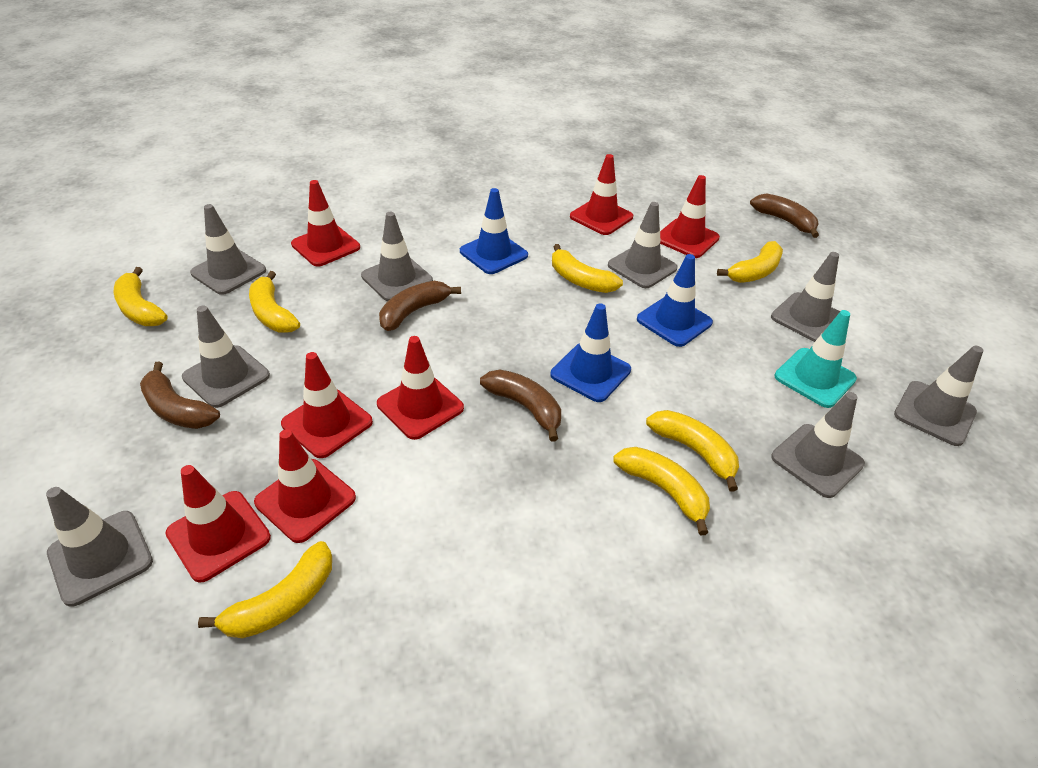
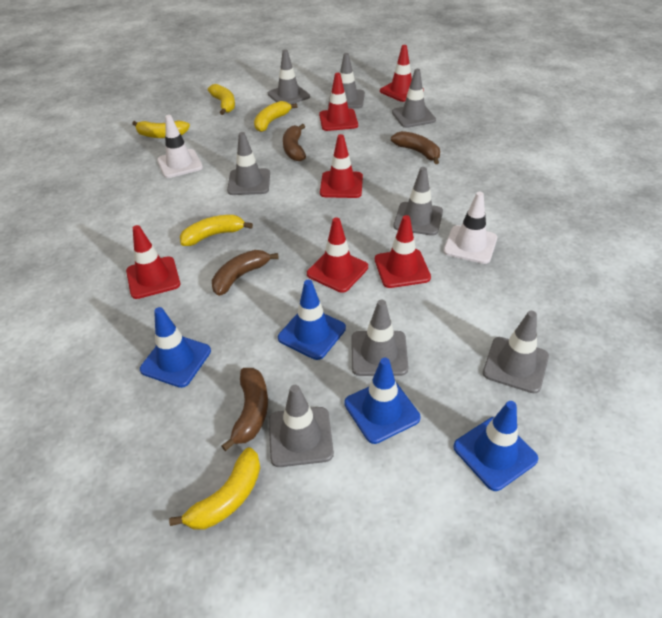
blue traffic cone: [460,188,528,274] [550,303,631,402] [637,254,713,347] = 3 -> [140,307,211,388] [278,280,346,360] [344,358,420,444] [453,401,538,491] = 4
red traffic cone: [166,465,271,583] [254,429,356,543] [281,352,373,458] [291,180,360,267] [377,336,464,440] [570,154,633,235] [660,175,720,258] = 7 -> [126,225,180,299] [307,217,368,293] [319,73,358,131] [320,134,363,198] [375,215,431,288] [380,45,424,102] = 6
turquoise traffic cone: [775,310,857,408] = 1 -> none = 0
white traffic cone: none = 0 -> [157,115,203,178] [443,192,497,264] = 2
yellow banana: [113,267,168,326] [198,541,332,638] [249,271,300,333] [552,244,623,293] [613,447,710,535] [646,410,739,491] [717,241,783,283] = 7 -> [132,120,190,138] [169,447,260,530] [180,215,253,246] [208,84,235,115] [254,101,298,132] = 5

